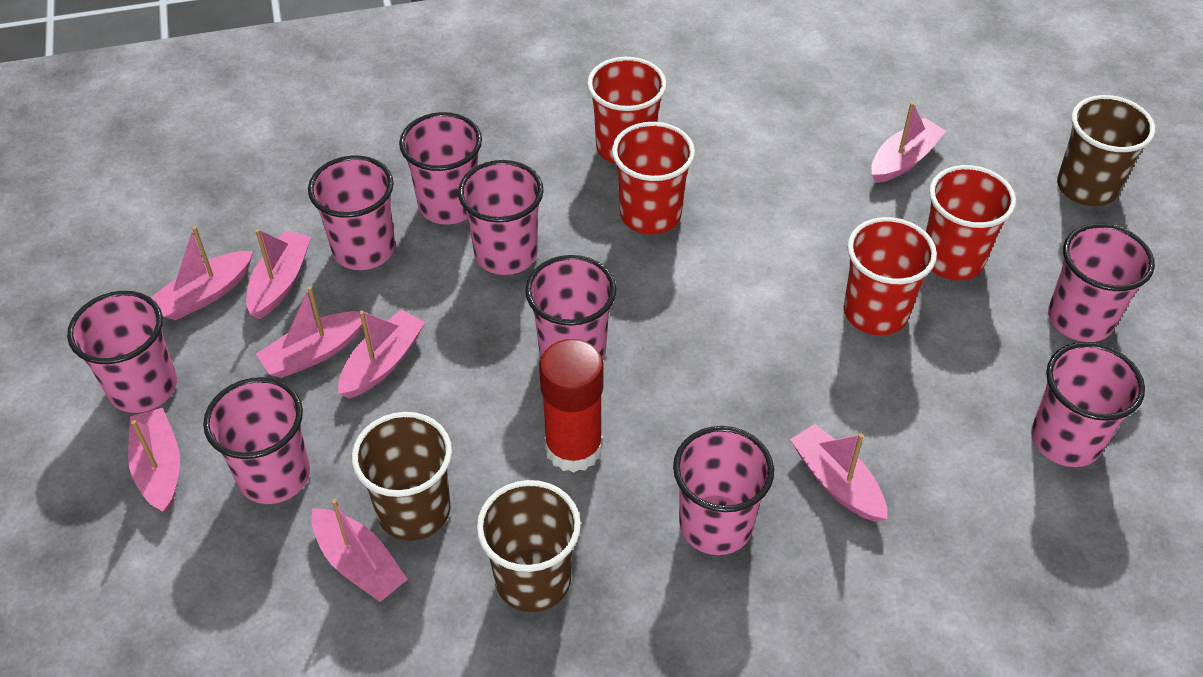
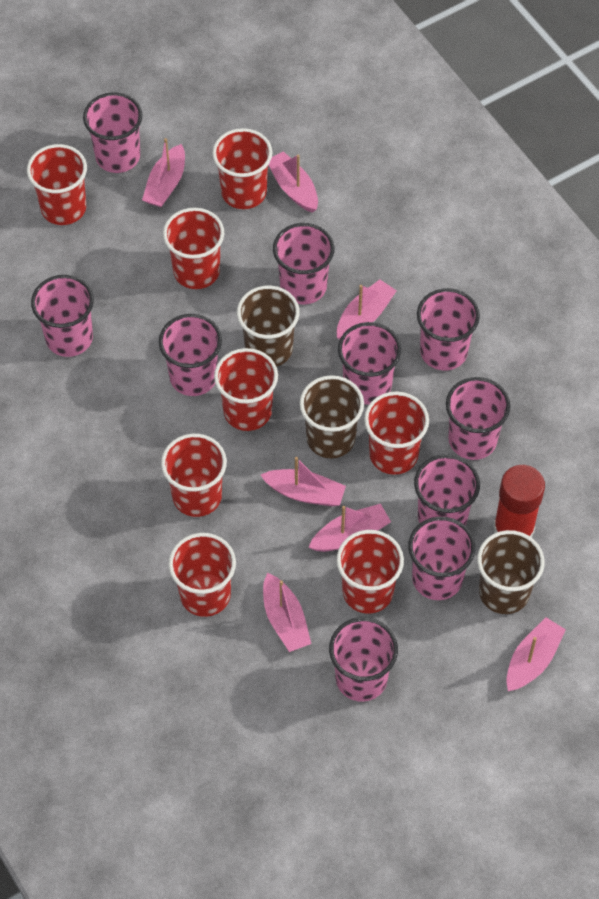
pink boat: [128,408,180,513] [150,226,253,320] [246,229,311,319] [256,286,367,378] [311,499,408,602] [338,309,426,399] [790,424,887,522] [871,102,946,183] = 8 -> [142,138,185,207] [261,457,346,507] [263,573,311,652] [269,151,318,213] [308,504,391,552] [337,280,396,339] [506,617,566,691] = 7
pink cup: [67,291,177,413] [203,377,310,504] [308,155,395,270] [399,112,482,225] [458,160,544,275] [525,255,616,359] [673,426,774,555] [1031,342,1145,467] [1048,224,1155,342] = 9 -> [31,275,94,357] [83,92,142,173] [159,314,222,396] [273,223,334,304] [329,617,398,702] [338,322,401,405] [408,516,475,600] [414,454,480,525] [417,288,480,371] [446,377,511,460] = 10
red cup: [587,57,666,165] [612,122,695,235] [844,217,937,335] [926,165,1016,280] = 4 -> [27,144,87,225] [161,434,227,517] [163,208,224,289] [169,533,236,617] [212,128,272,209] [214,348,278,431] [337,530,404,614] [364,391,429,475] = 8

